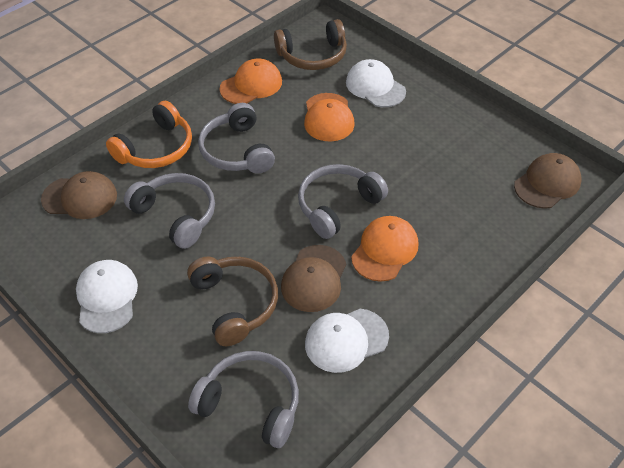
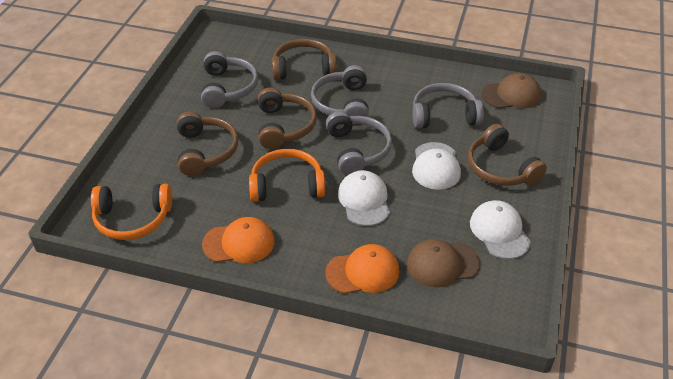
brown cap: [41,171,117,219] [281,245,346,312] [514,153,581,209] = 3 -> [407,239,481,287] [481,73,541,109] = 2
brown headphones: [187,256,278,346] [274,19,347,70] = 2 -> [177,112,238,176] [258,88,317,149] [272,39,337,80] [468,124,547,186] = 4
orange cap: [220,59,282,104] [304,93,354,141] [351,216,418,282] = 3 -> [202,217,275,263] [325,244,399,294] = 2
orange headphones: [106,101,192,168] = 1 -> [91,184,172,240] [249,149,325,202] = 2

